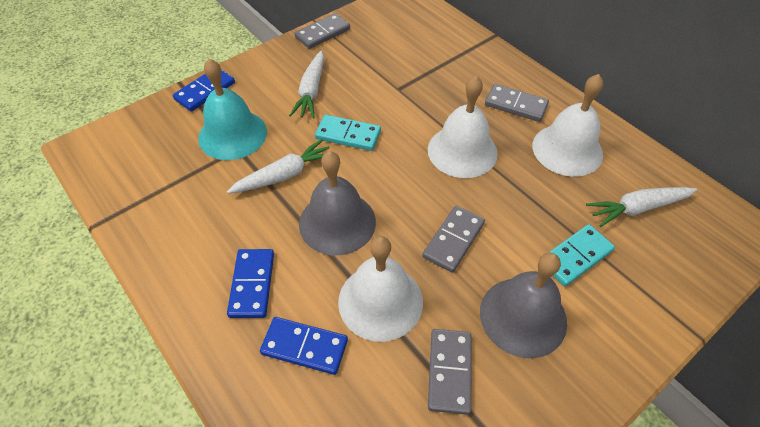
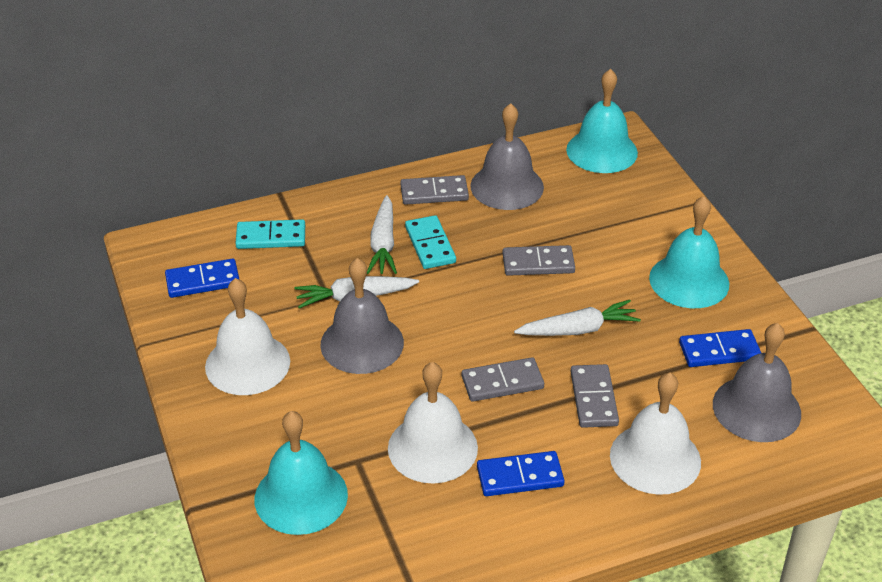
grey bell: [299,151,376,256] [480,252,567,358] = 2 -> [320,258,404,374] [471,103,544,210] [713,323,801,442] = 3
turquoise bell: [198,58,267,160] = 1 -> [255,411,348,535] [566,69,638,173] [649,196,729,308] = 3

